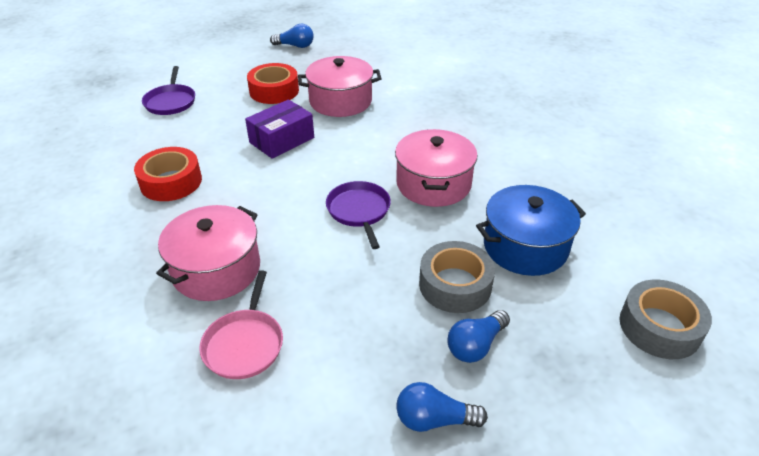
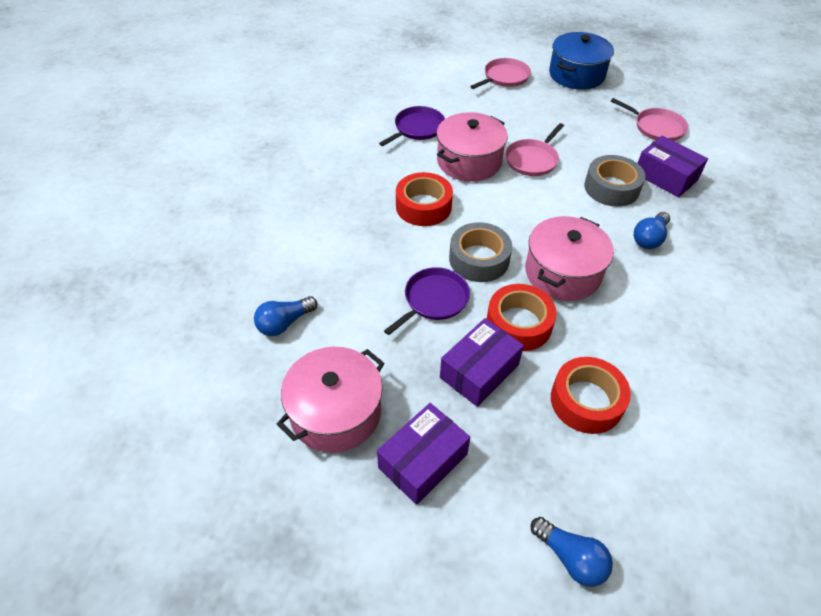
pink pan: [199,270,283,379] = 1 -> [470,58,531,89] [505,123,564,176] [611,98,689,141] = 3
purple box: [245,99,314,159] = 1 -> [377,403,470,505] [440,318,524,407] [638,136,708,197] = 3
red tape: [134,147,202,201] [247,63,299,104] = 2 -> [396,172,453,226] [487,284,557,351] [551,357,631,434] = 3

